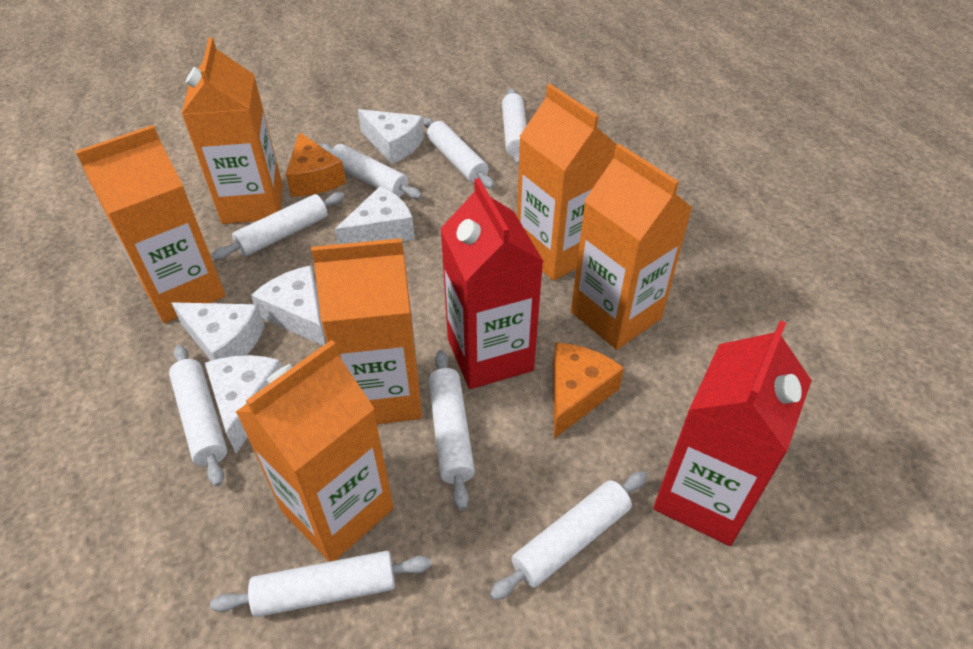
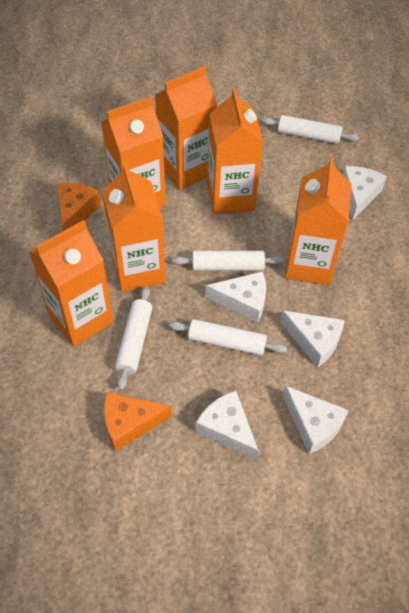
red carton: [440,178,544,389] [653,320,812,546] = 2 -> none = 0
white rolling pin: [169,345,227,487] [210,551,432,617] [212,192,345,260] [319,143,422,199] [423,117,494,189] [428,350,475,510] [490,471,647,600] [502,88,526,165] = 8 -> [115,286,152,391] [169,319,287,356] [172,251,284,271] [262,115,359,144] = 4

